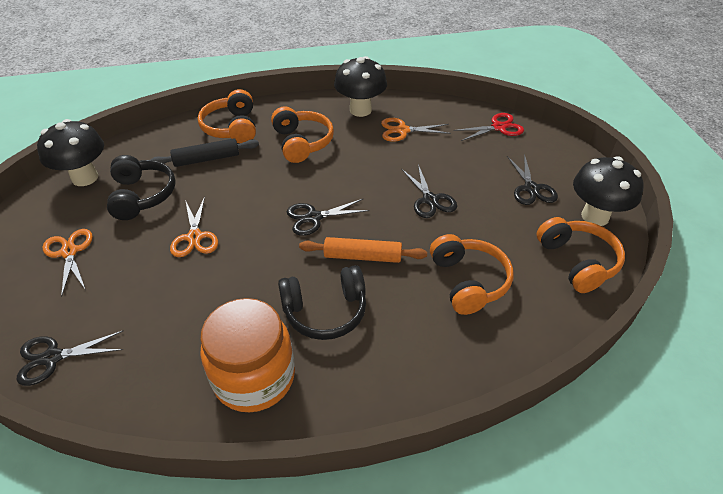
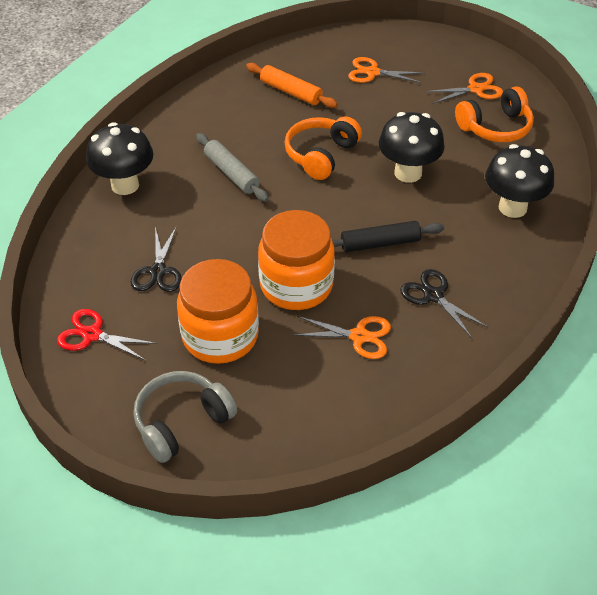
black headphones: [107,155,176,220] [278,265,366,340] = 2 -> none = 0
black scissors: [17,330,124,386] [287,199,370,236] [402,165,457,218] [507,154,558,205] = 4 -> [131,226,182,292] [400,269,488,338] = 2
grey headphones: none = 0 -> [133,371,237,463] = 1
grey rolling pin: none = 0 -> [196,133,269,202] = 1
orange headphones: [198,89,256,143] [271,106,334,163] [430,234,514,315] [536,217,625,293] = 4 -> [284,116,362,180] [455,86,534,142] = 2
orange jar: [200,298,295,412] = 1 -> [177,259,259,364] [258,210,335,310] = 2

